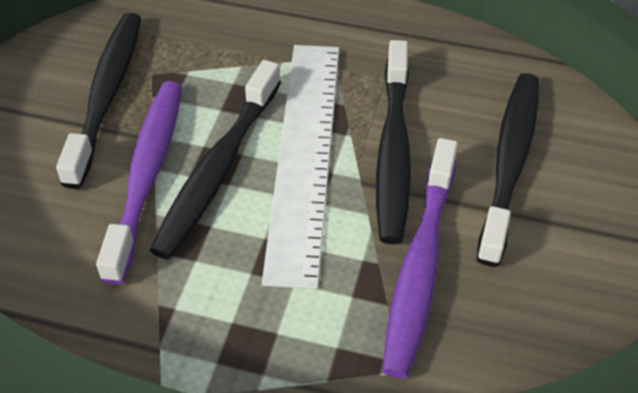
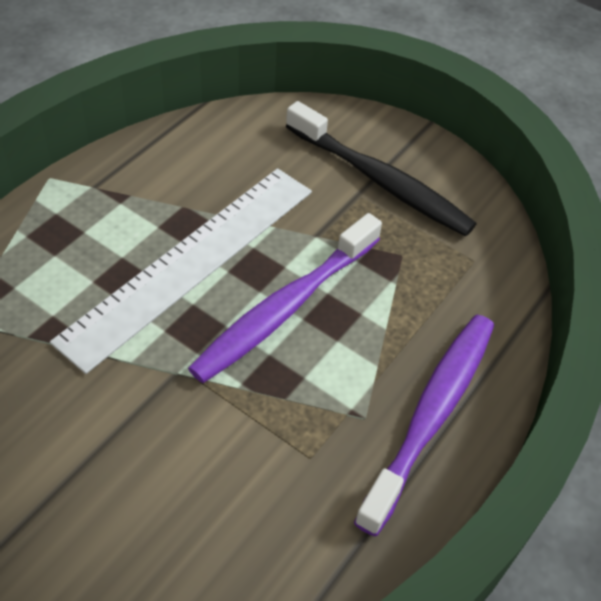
black toothbrush: [56,13,141,189] [150,60,281,259] [376,40,411,244] [477,73,539,267] = 4 -> [286,101,476,236] = 1

